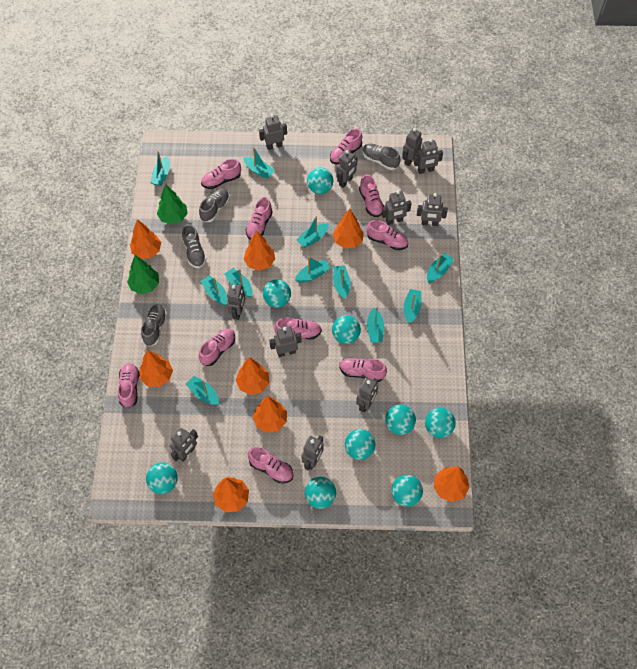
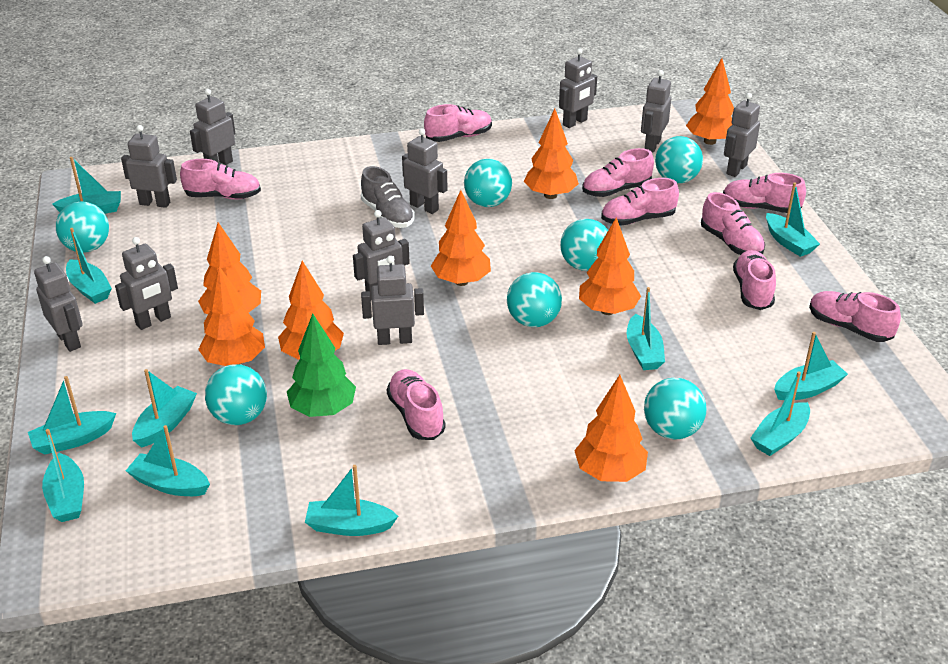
green tree: [127,255,159,294] [157,184,188,225] = 2 -> [287,313,356,417] = 1
grey robot: [170,428,198,461] [227,284,245,320] [259,114,287,150] [269,326,301,357] [301,435,324,471] [336,150,358,188] [356,377,378,412] [382,191,412,225] [402,128,422,166] [414,139,443,174] [417,193,448,226] = 11 -> [34,256,83,352] [115,237,178,330] [121,125,177,208] [190,89,235,165] [353,210,410,300] [361,256,424,345] [402,128,447,214] [559,48,597,128] [641,70,671,152] [724,93,760,177] = 10
grey shoe: [141,304,167,346] [182,224,207,268] [199,188,230,222] [362,144,400,170] = 4 -> [361,166,415,228] = 1
pink shoe: [118,363,139,408] [199,329,235,366] [201,159,241,189] [246,197,273,240] [248,447,293,483] [274,317,322,339] [330,129,362,164] [339,358,387,382] [359,174,384,217] [366,220,408,250] = 10 -> [180,159,261,200] [387,369,445,440] [424,104,492,142] [582,148,654,197] [601,178,679,226] [701,192,765,255] [723,173,806,213] [733,250,776,310] [809,291,901,342] = 9
turquoise ball: [146,462,178,494] [263,279,291,308] [305,477,336,509] [307,168,333,194] [332,315,361,344] [345,429,375,460] [385,404,416,435] [391,475,423,507] [425,408,456,438] = 9 -> [56,202,109,253] [205,364,267,425] [464,159,512,207] [507,272,562,327] [560,219,608,271] [644,378,707,439] [655,136,703,183] = 7

